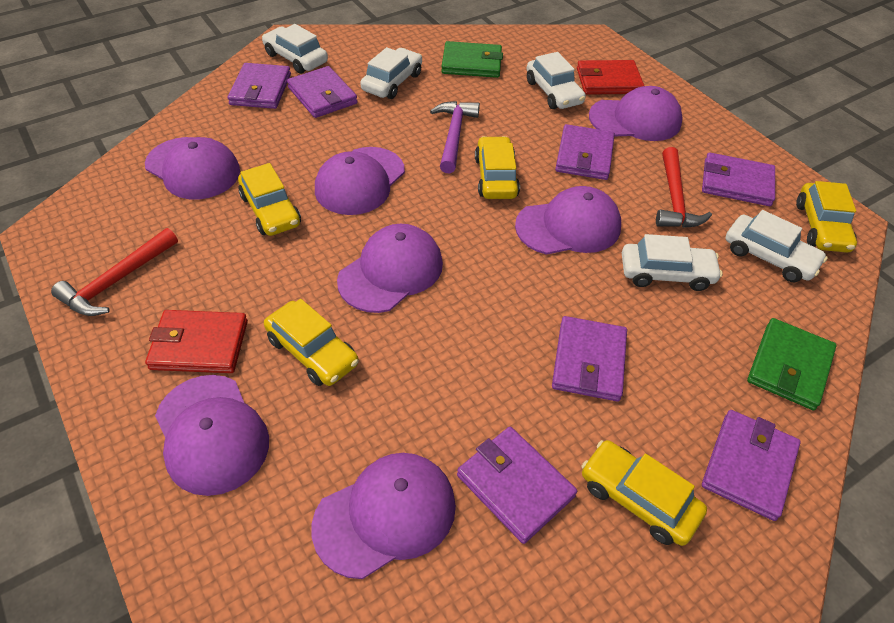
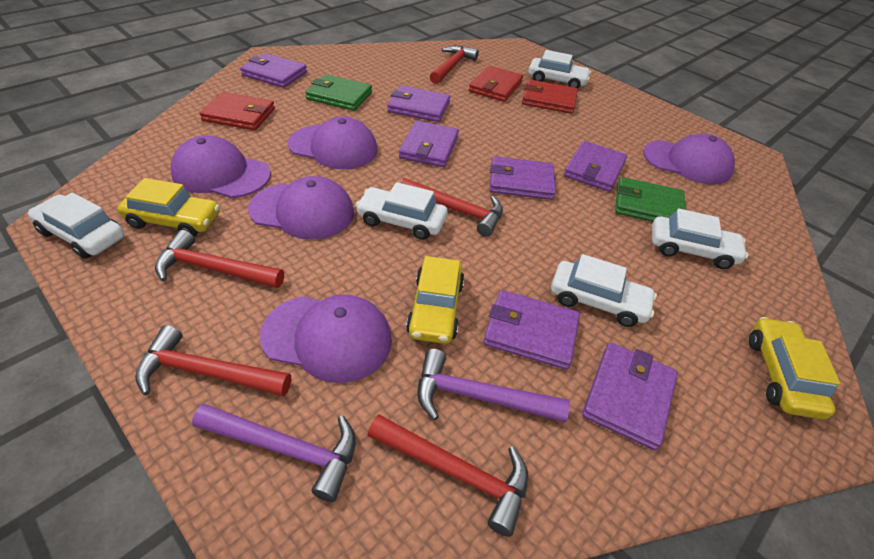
purple cap: [145,137,240,199] [155,375,269,496] [311,453,456,579] [315,147,405,215] [337,224,443,313] [515,186,621,255] [589,86,683,141] = 7 -> [171,135,271,198] [248,176,354,240] [260,294,392,383] [288,117,378,169] [643,134,735,184] = 5
purple hammer: [430,101,480,173] = 1 -> [192,404,356,502] [417,349,570,423] = 2
red hammer: [51,228,178,316] [656,147,712,228] = 2 -> [135,325,291,396] [155,230,284,288] [368,414,528,537] [401,178,503,237] [430,46,479,84] = 5
red wallet: [145,310,248,373] [577,60,644,95] = 2 -> [200,92,275,130] [469,66,523,102] [522,80,578,114] = 3
yellow car: [238,163,301,236] [264,299,359,386] [475,136,520,199] [581,440,707,546] [796,181,857,253] = 5 -> [117,178,220,237] [406,256,465,344] [749,317,840,419] = 3

